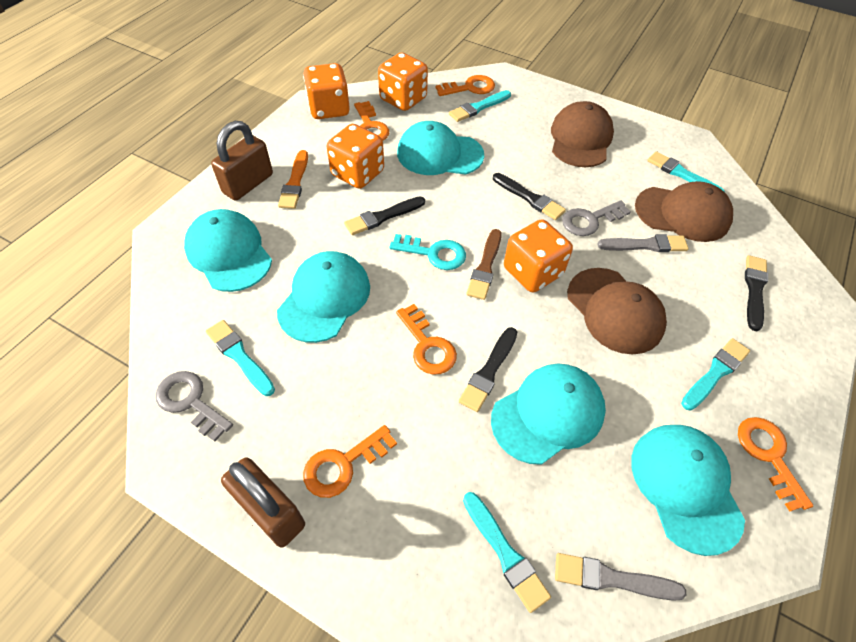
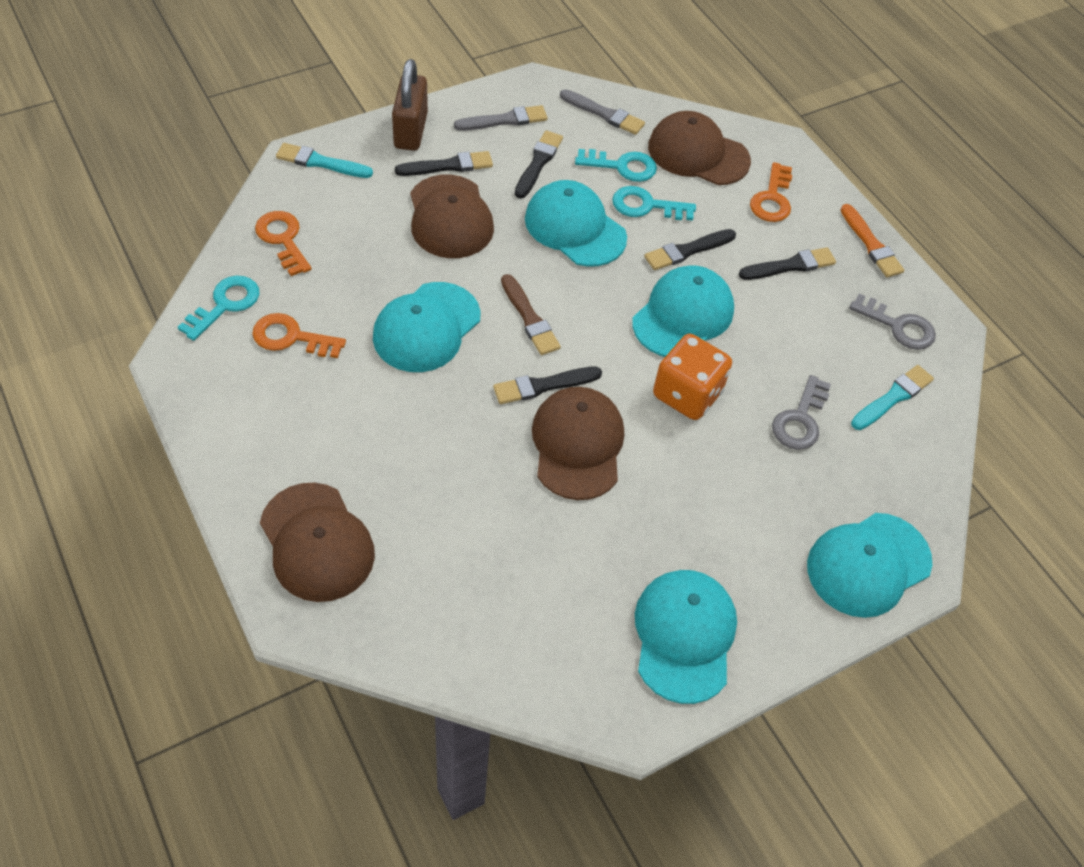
black brush: [344,197,425,235] [459,327,517,412] [493,173,566,220] [745,255,768,332] = 4 -> [395,151,493,176] [493,366,602,404] [515,130,563,198] [644,229,736,270] [739,247,836,280] = 5
brown cap: [551,101,614,167] [567,268,667,354] [635,181,733,242] = 3 -> [260,482,375,602] [410,175,494,258] [532,387,624,500] [648,111,751,185] = 4
brown padlock: [211,121,273,201] [221,457,305,548] = 2 -> [392,59,428,150] = 1
orange dice: [303,63,350,119] [327,124,384,189] [378,53,428,111] [504,219,573,292] = 4 -> [653,334,732,420] = 1
orange key: [303,425,397,498] [354,101,389,141] [396,304,457,375] [436,75,495,96] [738,417,813,512] = 5 -> [252,313,346,358] [255,211,311,276] [750,162,792,222] = 3
turquoise brush: [206,320,275,396] [449,90,511,122] [463,492,551,613] [647,151,725,192] [681,338,750,410] = 5 -> [276,143,373,178] [851,365,934,430] = 2
turquoise key: [389,234,466,270] = 1 -> [178,276,259,341] [575,149,657,182] [612,186,696,221] = 3

